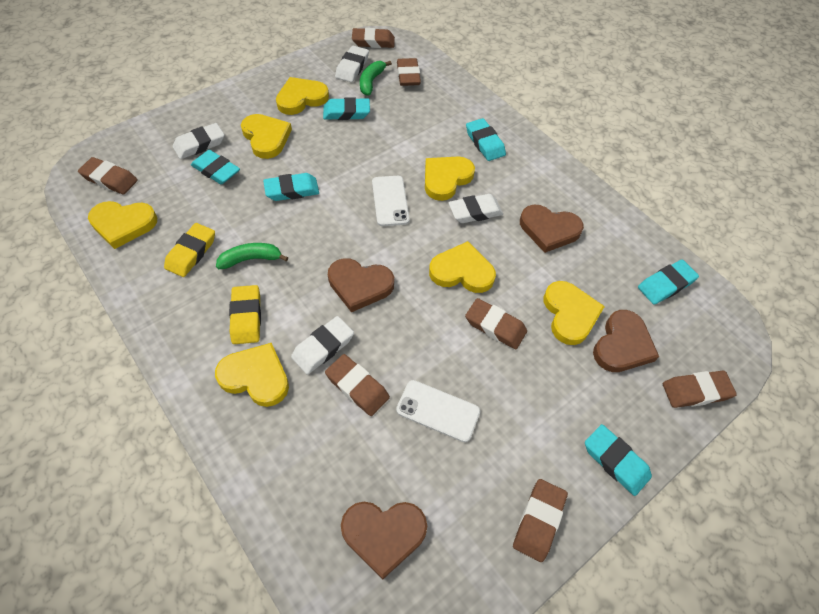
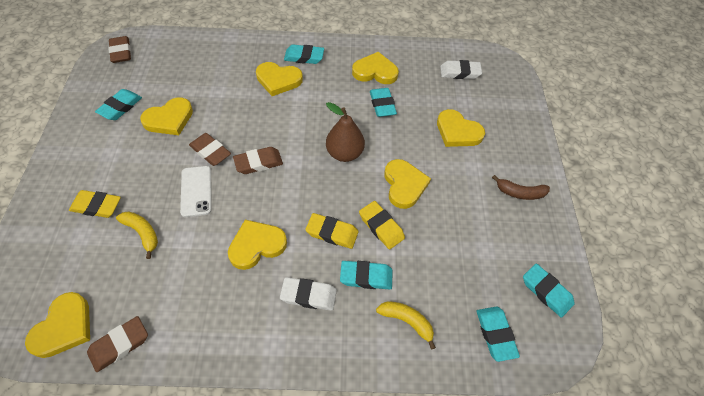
brown banana: none = 0 -> [492,175,550,200] = 1
brown eraser: [78,157,138,194] [325,354,390,416] [352,28,395,48] [397,58,421,86] [465,298,527,349] [513,479,568,562] [663,371,737,408] = 7 -> [87,316,148,372] [108,36,131,63] [189,133,231,166] [233,147,283,174] = 4
brown heart: [328,258,394,312] [341,502,427,580] [520,205,584,253] [593,310,659,372] = 4 -> none = 0
brown pear: none = 0 -> [326,102,365,162] = 1
green banana: [216,243,288,269] [360,61,392,96] = 2 -> none = 0
white eraser: [173,123,225,159] [291,316,354,374] [335,46,369,82] [448,194,503,223] = 4 -> [280,277,337,311] [440,60,482,79] = 2
white phone: [372,176,410,226] [396,380,480,442] = 2 -> [180,166,212,217] = 1
yellow banana: none = 0 -> [116,211,158,259] [376,301,436,350] = 2
yellow eraser: [164,223,215,277] [229,285,261,344] = 2 -> [69,190,121,218] [305,213,358,249] [359,201,405,249] = 3

